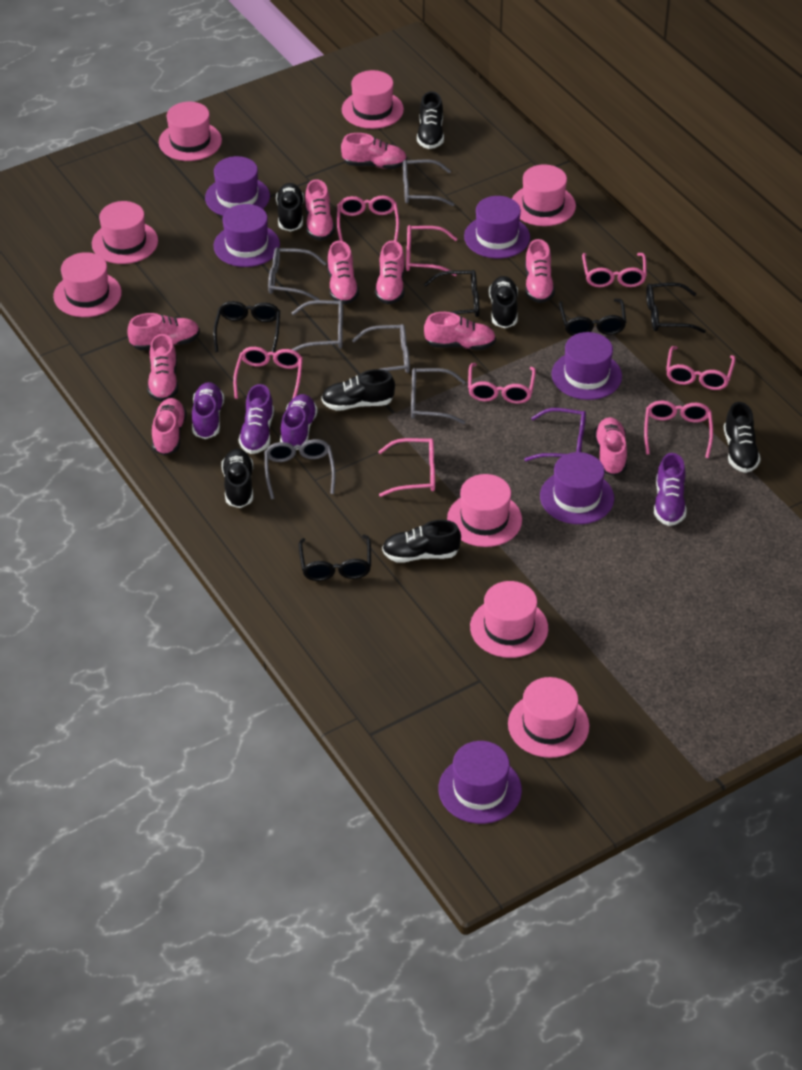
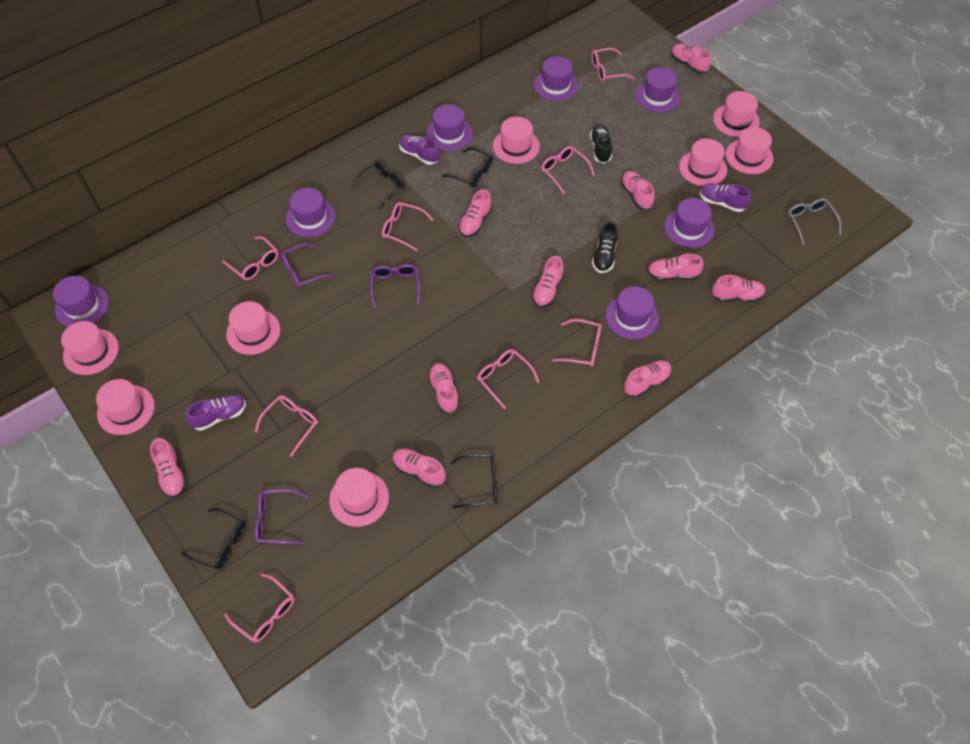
black glasses: [213,301,280,353] [299,534,371,581] [424,270,479,317] [559,299,626,336] [646,282,706,333] = 5 -> [181,508,246,570] [351,161,405,211] [442,147,493,187] [450,454,497,509] = 4
black shoe: [222,449,253,508] [276,183,304,231] [321,369,395,411] [382,520,461,563] [417,91,444,149] [489,276,518,328] [724,402,761,473] = 7 -> [590,124,612,163] [592,222,618,273] = 2
grey glasses: [265,439,336,499] [268,247,326,300] [291,300,343,351] [352,324,410,373] [403,159,454,206] [411,368,466,424] = 6 -> [788,198,841,244] = 1
purple glasses: [524,408,586,461] = 1 -> [255,489,308,544] [280,243,335,288] [370,264,420,308] = 3
purple hat: [205,156,270,216] [214,204,280,267] [438,741,522,824] [464,196,530,258] [540,452,614,524] [551,332,622,400] = 6 -> [53,276,109,327] [286,188,335,237] [426,104,473,151] [534,56,578,101] [606,286,659,339] [635,67,680,113] [664,198,714,248] = 7
purple shoe: [192,382,224,439] [239,384,274,454] [280,394,318,450] [654,453,687,526] = 4 -> [186,395,246,431] [399,134,440,165] [699,183,751,212] = 3

